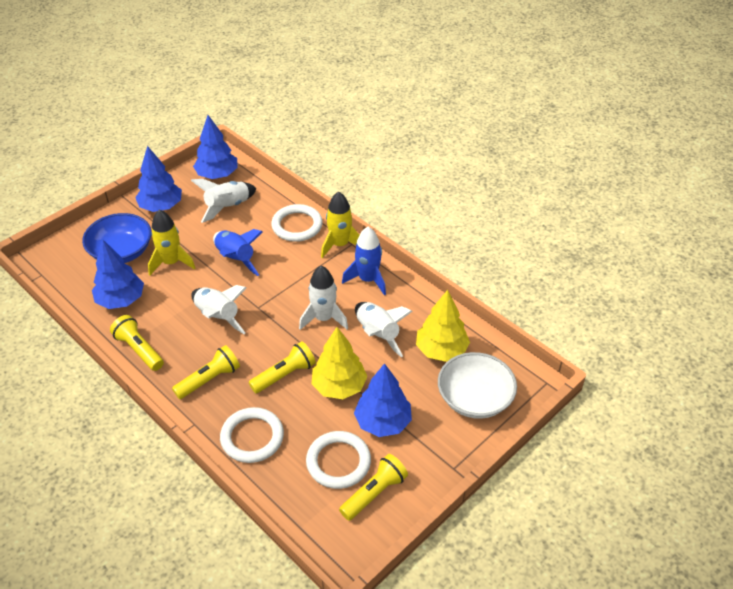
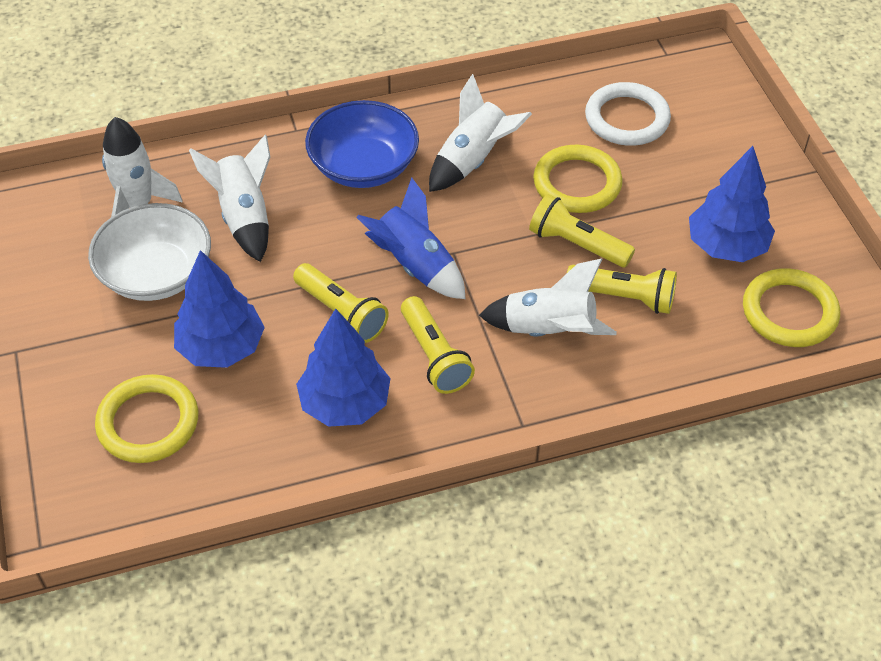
blue rocket: [213,229,263,276] [342,227,386,295] = 2 -> [356,178,466,299] = 1
blue tree: [92,239,144,309] [135,146,182,212] [193,115,238,179] [354,363,412,437] = 4 -> [174,250,265,368] [296,308,390,427] [689,146,775,262] = 3
white ring: [220,407,284,463] [271,204,323,242] [306,431,371,489] = 3 -> [585,82,671,146] = 1
yellow ring: none = 0 -> [95,374,198,463] [533,145,623,213] [743,268,840,347] = 3
yellow rocket: [148,209,195,275] [321,192,359,258] = 2 -> none = 0
yellow tree: [312,327,367,399] [416,290,470,362] = 2 -> none = 0

